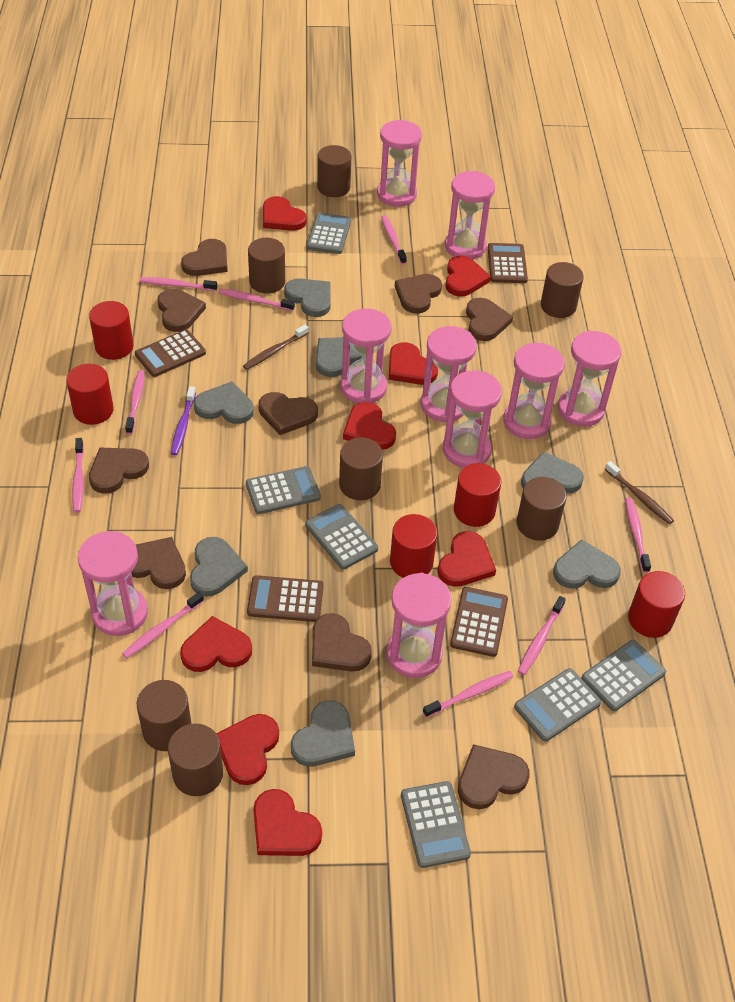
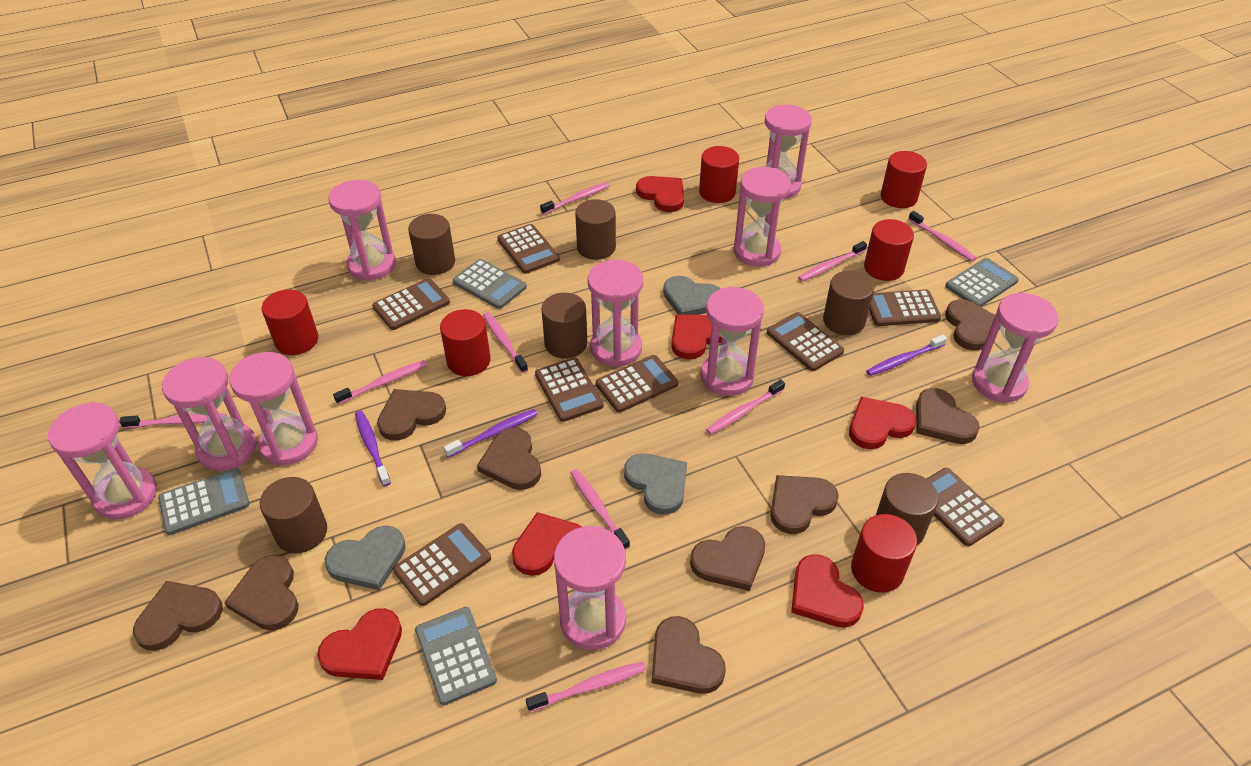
brown calculator: [135,329,206,377] [247,575,324,622] [450,587,508,657] [488,243,528,283] = 4 -> [372,278,450,330] [393,523,491,606] [497,224,560,274] [535,358,604,422] [596,355,678,412] [767,312,844,371] [869,289,941,326] [926,468,1004,546] = 8
brown cylinder: [137,680,192,751] [168,724,223,796] [248,238,285,294] [317,145,351,197] [339,437,383,500] [517,477,567,541] [541,262,584,318] = 7 -> [260,477,327,553] [408,214,455,275] [541,293,587,359] [575,199,616,260] [823,271,874,335] [876,473,939,545] = 6
brown toothbrush: [243,325,309,370] [605,461,674,524] = 2 -> none = 0
grey calculator: [246,466,321,514] [305,504,378,569] [307,213,351,254] [401,781,471,868] [514,668,601,742] [581,640,666,711] = 6 -> [158,468,249,535] [415,607,497,705] [453,259,527,309] [945,258,1019,307] = 4
grey heart: [190,537,248,597] [194,382,254,424] [284,278,331,317] [291,701,355,767] [316,337,362,377] [521,451,584,493] [553,539,621,589] = 7 -> [325,526,406,590] [624,453,687,515] [663,276,721,315] = 3
pink hourglass: [78,531,148,636] [340,309,391,403] [377,120,422,207] [386,573,451,678] [421,326,477,422] [443,370,502,468] [445,171,495,259] [503,343,565,439] [558,331,621,427] = 9 -> [47,402,157,520] [162,357,257,471] [229,352,318,466] [328,180,396,281] [554,526,626,650] [588,260,643,367] [701,286,764,396] [733,167,791,267] [765,105,812,199] [972,293,1059,403] = 10
purple toothbrush: [171,386,196,455] = 1 -> [355,410,391,486] [444,409,538,458] [866,335,947,376] = 3
red cylinder: [66,364,114,425] [89,301,134,360] [390,514,437,578] [454,463,501,527] [628,571,685,638] = 5 -> [262,289,318,355] [440,309,491,376] [699,146,739,203] [851,514,917,593] [864,219,914,281] [881,151,927,208] = 6
red heart: [180,616,252,672] [216,714,279,785] [253,789,322,856] [263,196,307,231] [343,402,396,450] [389,342,438,385] [438,531,496,587] [445,256,491,296] = 8 -> [317,608,402,680] [512,512,582,576] [636,176,684,212] [671,315,721,359] [791,554,864,628] [849,397,916,449] = 6

